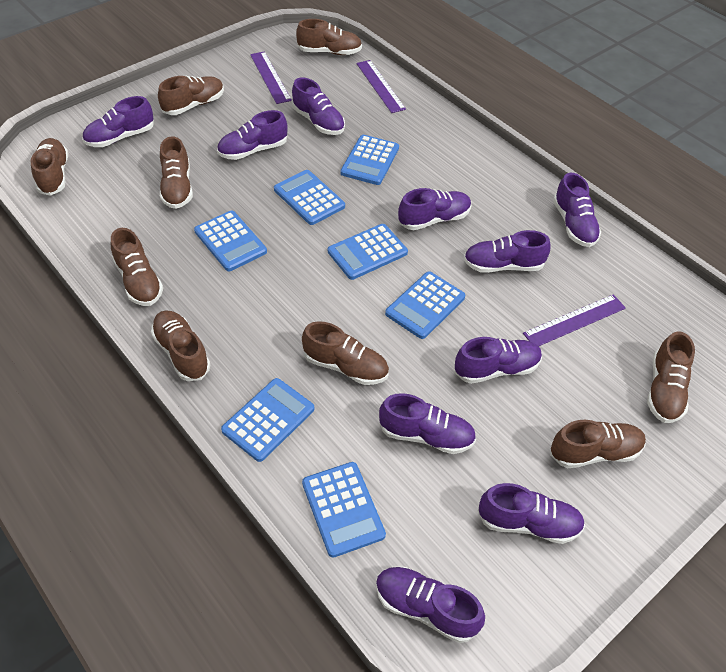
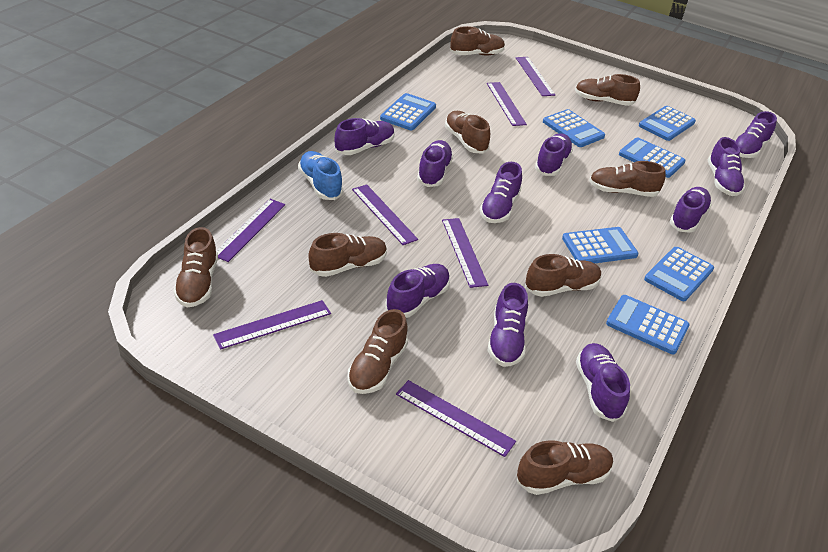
blue shoe: none = 0 -> [298,151,343,200] = 1
purple ruler: [250,51,292,104] [356,60,406,113] [523,294,626,346] = 3 -> [213,300,331,350] [216,199,285,262] [352,184,418,245] [396,380,516,457] [442,218,488,288] [487,82,527,126] [516,57,555,96] = 7

